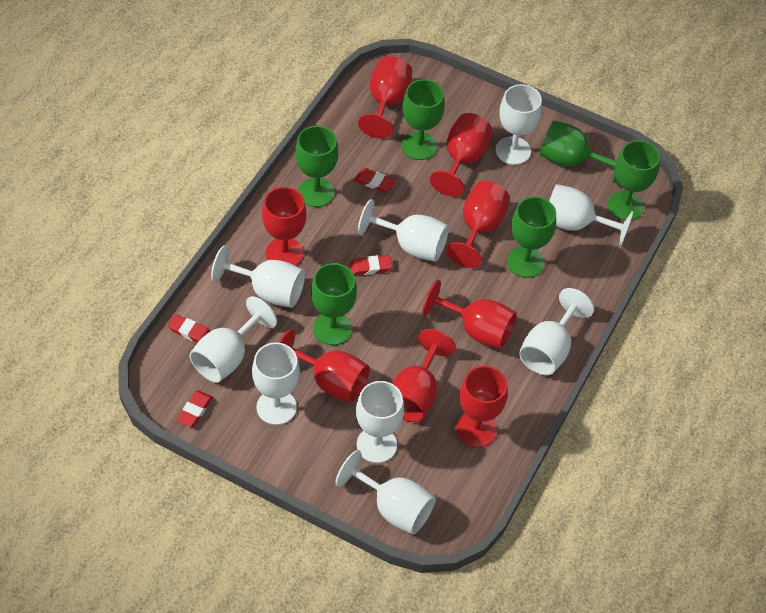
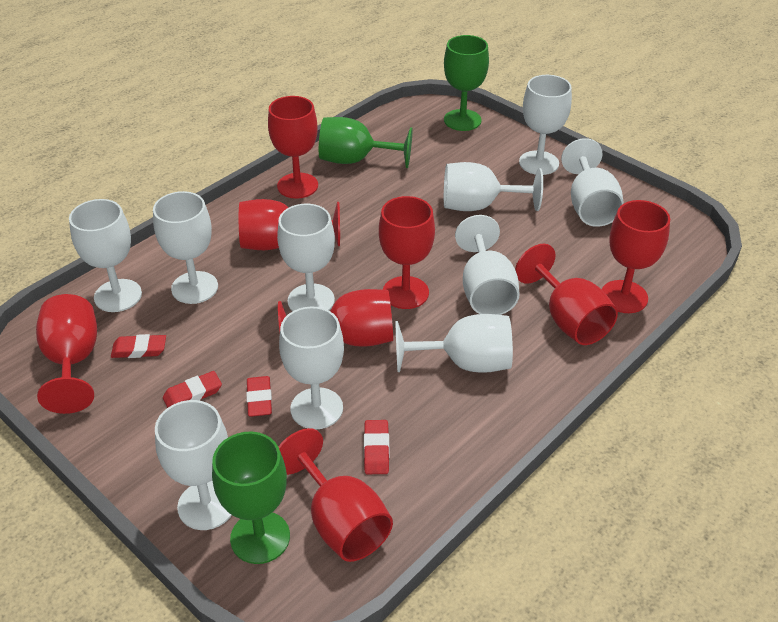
green goblet: [295,126,338,207] [311,263,357,345] [402,79,445,160] [507,196,556,278] [540,120,616,183] [608,140,660,221] = 6 -> [212,431,290,564] [319,117,413,168] [444,35,489,131] = 3
white goblet: [189,296,277,383] [211,245,305,308] [252,342,300,425] [335,450,436,535] [356,381,404,463] [358,199,449,262] [496,84,542,165] [519,288,594,375] [549,184,634,246] = 9 -> [69,199,142,312] [153,191,218,304] [155,400,232,530] [277,204,335,311] [279,307,344,430] [395,314,513,373] [444,162,543,211] [455,215,520,315] [519,75,572,175] [561,138,624,227] = 10

